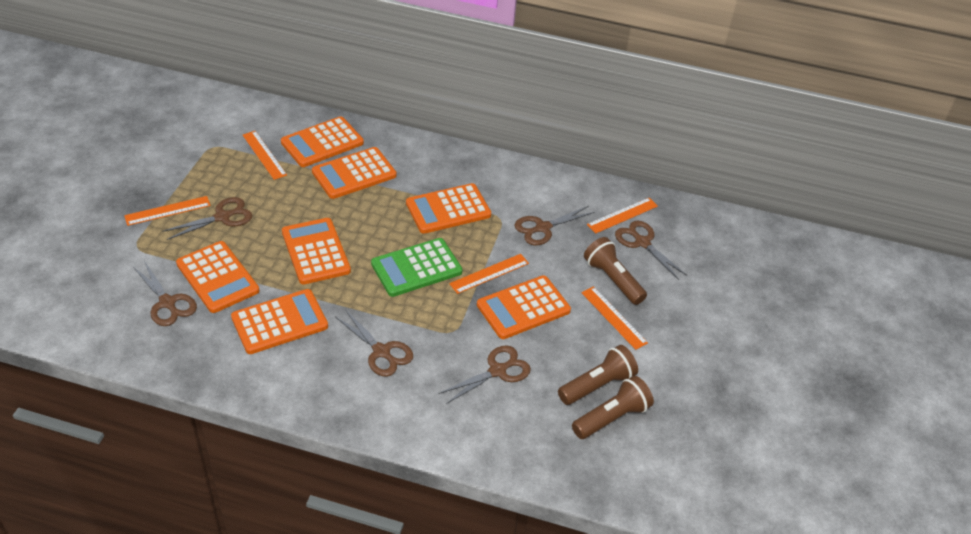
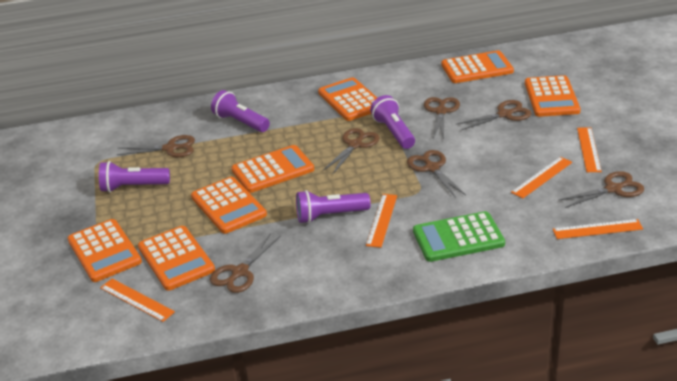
brown flashlight: [558,345,638,405] [572,376,654,439] [584,237,647,305] = 3 -> none = 0
brown scissors: [133,261,197,326] [162,197,252,240] [336,310,413,377] [438,345,531,404] [514,206,595,245] [615,221,687,280] = 6 -> [116,135,195,157] [210,233,281,293] [323,128,380,174] [407,150,466,198] [424,97,460,139] [456,100,532,130] [558,171,644,208] = 7
purple flashlight: none = 0 -> [99,161,170,192] [211,90,270,132] [296,190,371,223] [370,95,415,149] = 4

